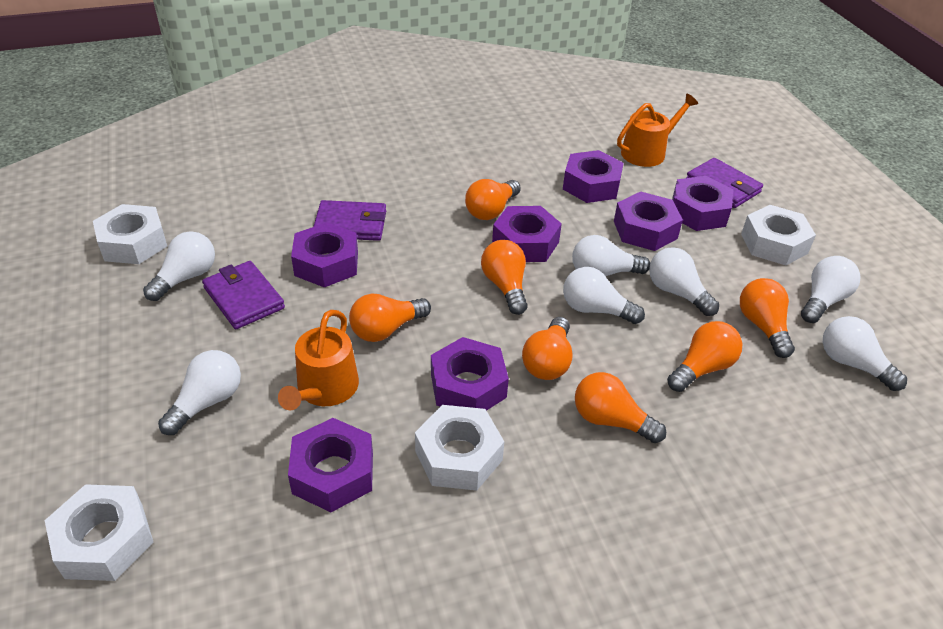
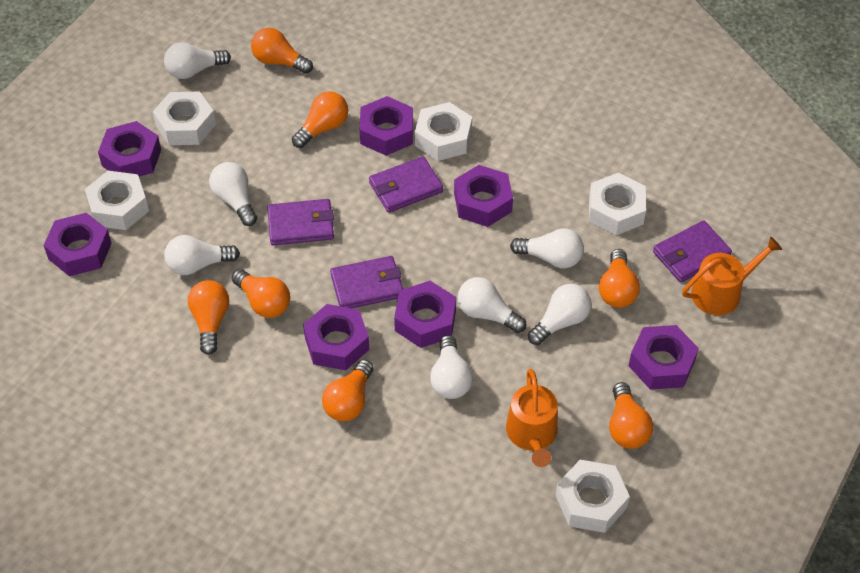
purple wallet: [202,261,285,329] [313,200,386,241] [686,158,763,208] = 3 -> [267,199,334,245] [330,256,403,308] [369,156,443,213] [653,221,732,283] = 4
white nut: [45,484,154,581] [93,204,167,264] [415,405,504,491] [741,205,816,265] = 4 -> [85,171,149,230] [153,92,216,145] [415,102,472,161] [556,460,630,533] [589,173,646,235] = 5

